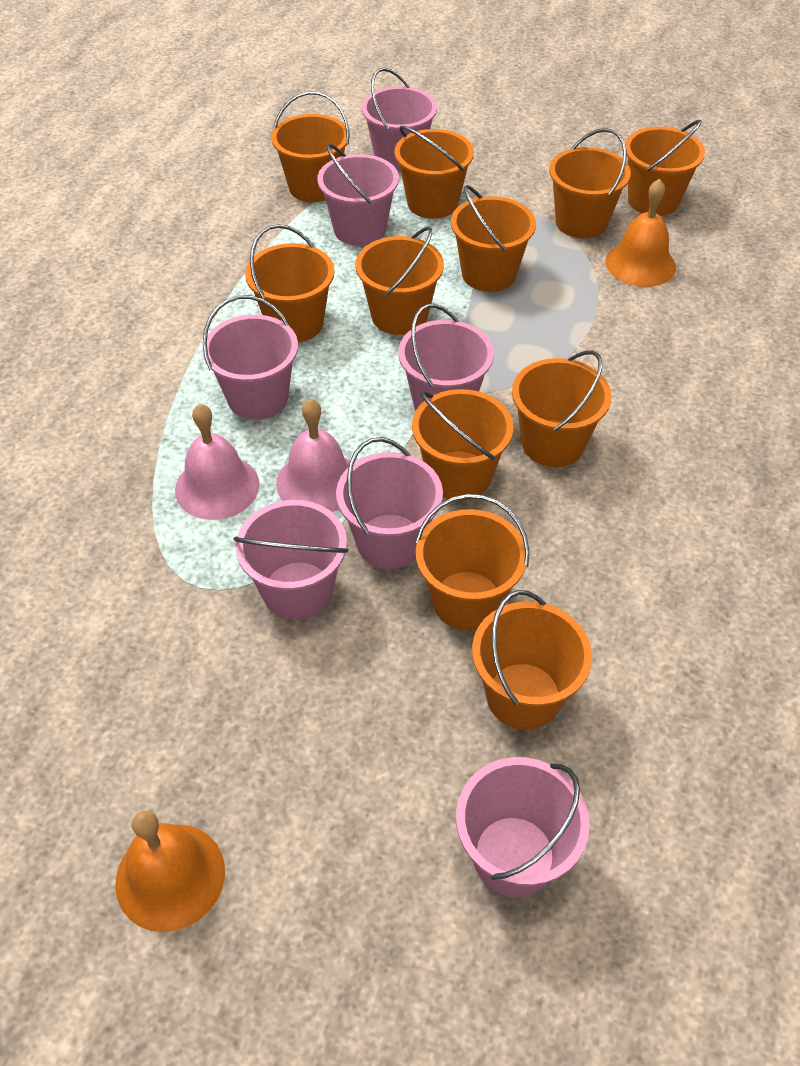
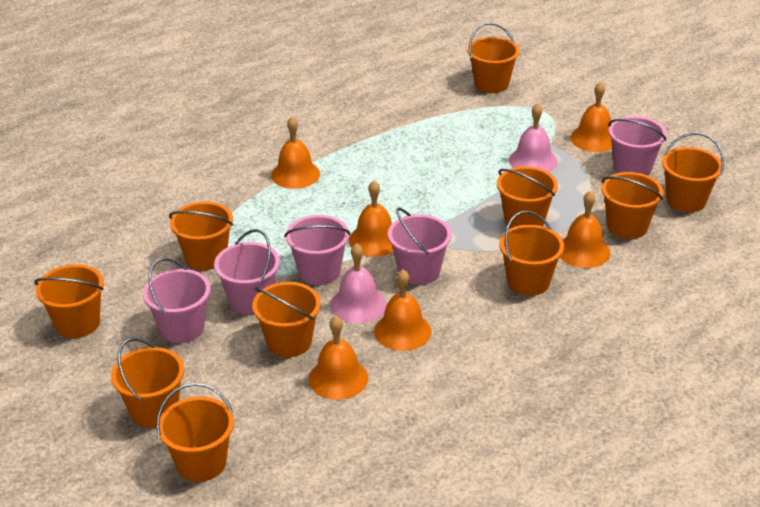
orange bell: [115,811,225,932] [606,179,676,287] = 2 -> [271,117,320,189] [308,316,368,400] [349,181,394,257] [374,269,432,351] [560,191,610,268] [570,82,612,152] = 6
orange bucket: [245,224,335,342] [271,91,350,202] [356,226,444,335] [394,126,474,219] [412,389,513,501] [416,494,529,630] [451,185,536,292] [472,590,592,730] [512,350,611,467] [549,128,631,238] [625,120,705,216] = 11 -> [34,264,104,338] [111,338,184,428] [156,383,234,482] [169,202,233,270] [252,282,321,357] [467,23,519,93] [497,166,558,228] [499,211,564,296] [601,172,664,239] [662,132,724,212] = 10
pink bucket: [202,295,298,420] [233,500,348,620] [317,144,399,246] [336,437,443,569] [362,68,437,172] [398,304,494,411] [456,757,590,897] = 7 -> [143,258,211,343] [214,229,280,314] [284,215,351,285] [388,208,451,285] [608,116,667,176] = 5

